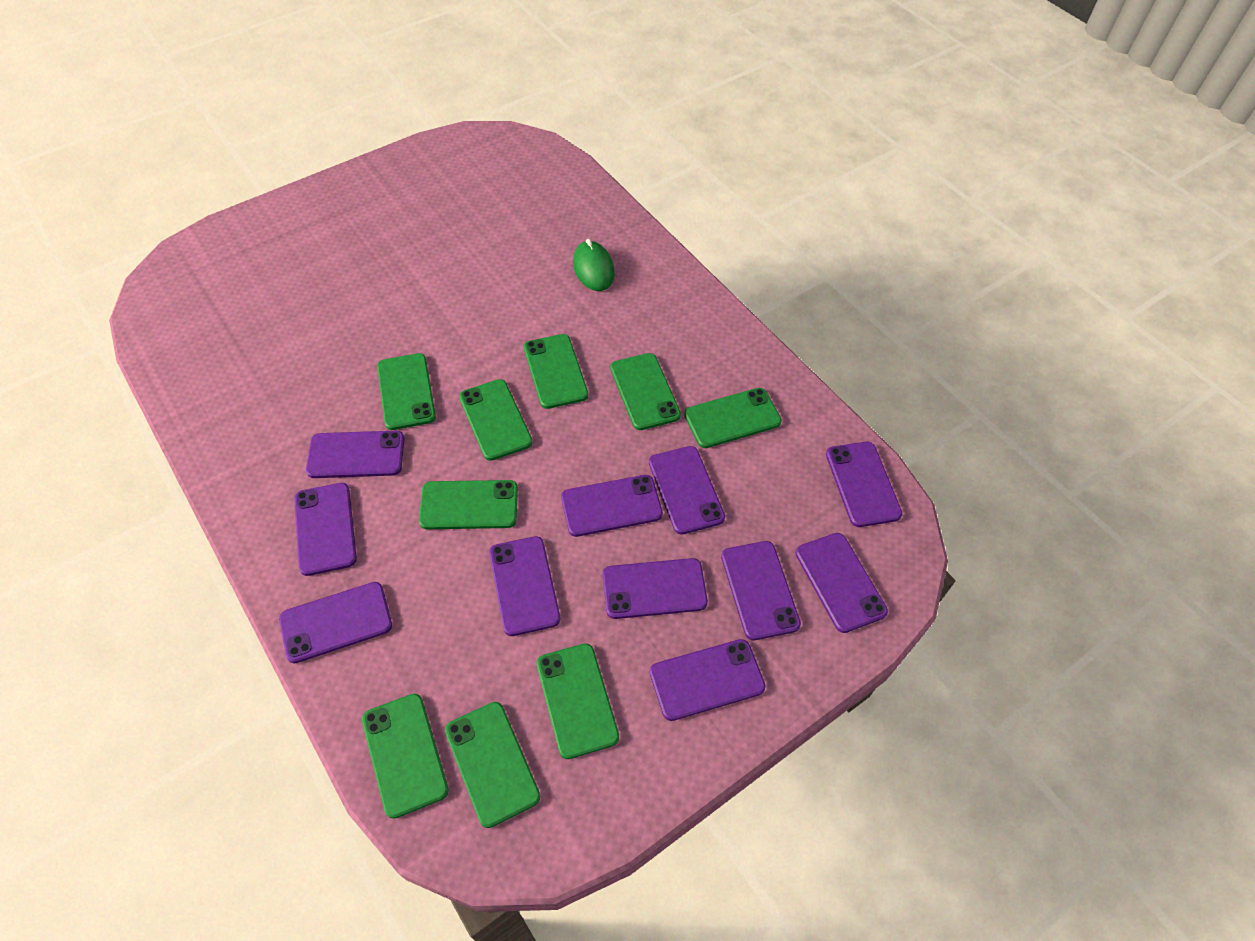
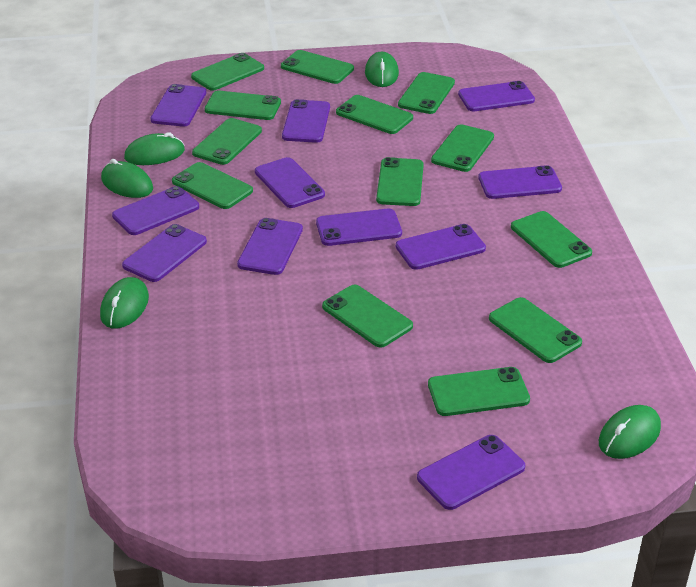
green mouse: [573,239,615,291] = 1 -> [100,277,149,329] [101,159,153,198] [124,132,185,165] [365,52,399,87] [599,405,661,459] = 5
green phone: [362,694,449,819] [377,353,436,430] [419,480,518,529] [445,702,540,828] [459,379,533,461] [524,334,588,409] [536,643,619,759] [610,353,681,430] [684,388,782,448] = 9 -> [172,162,253,209] [191,53,264,91] [192,118,262,165] [205,91,281,120] [281,50,354,84] [322,285,413,348] [336,95,413,134] [376,157,424,206] [398,72,455,114] [428,367,530,416] [431,124,494,172] [489,297,582,363] [511,211,592,268] = 13

